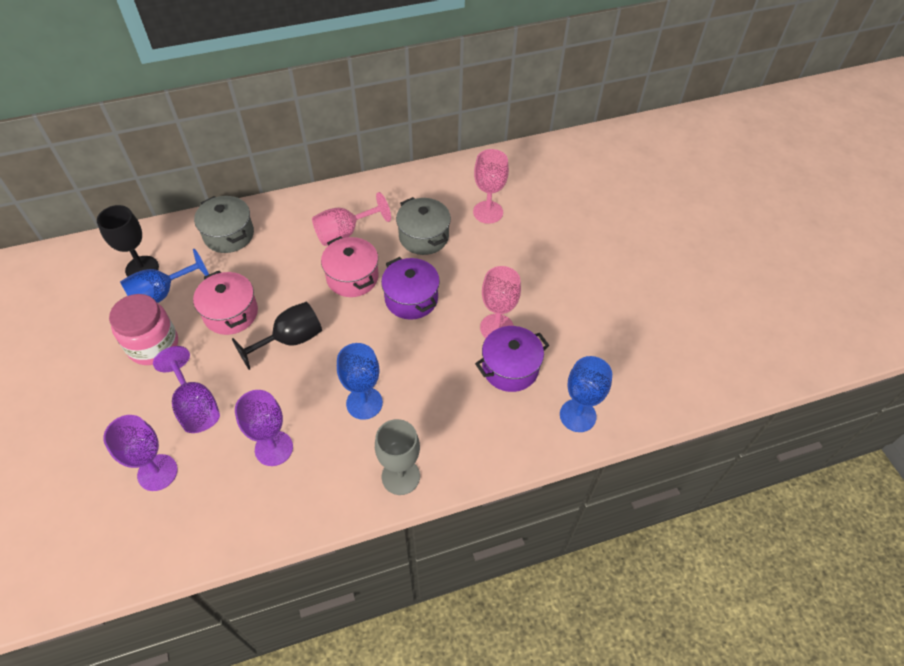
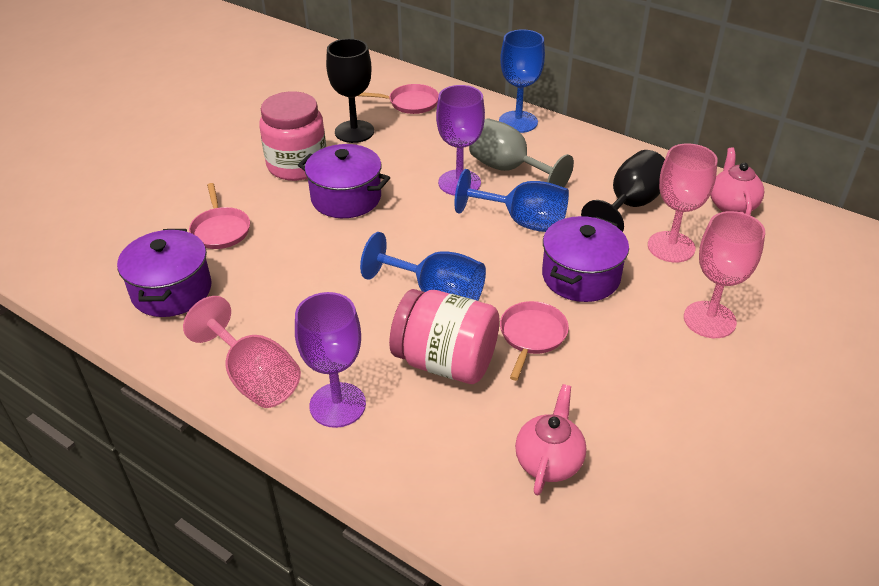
grey pot: [194,196,254,253] [396,197,451,255] = 2 -> none = 0
pink jar: [109,294,178,365] = 1 -> [259,91,326,181] [389,289,499,384] = 2
pink pan: none = 0 -> [189,183,250,249] [358,84,439,114] [500,301,569,381] = 3
pink pot: [193,271,258,335] [321,236,379,297] = 2 -> none = 0
pink teapot: none = 0 -> [515,384,586,495] [710,148,764,215] = 2
purple goblet: [103,415,178,491] [153,346,220,433] [235,390,293,466] = 3 -> [295,292,366,428] [436,85,485,196] = 2
purple pot: [381,257,440,320] [475,326,549,392] = 2 -> [117,229,212,317] [298,144,390,218] [542,216,629,302] = 3

